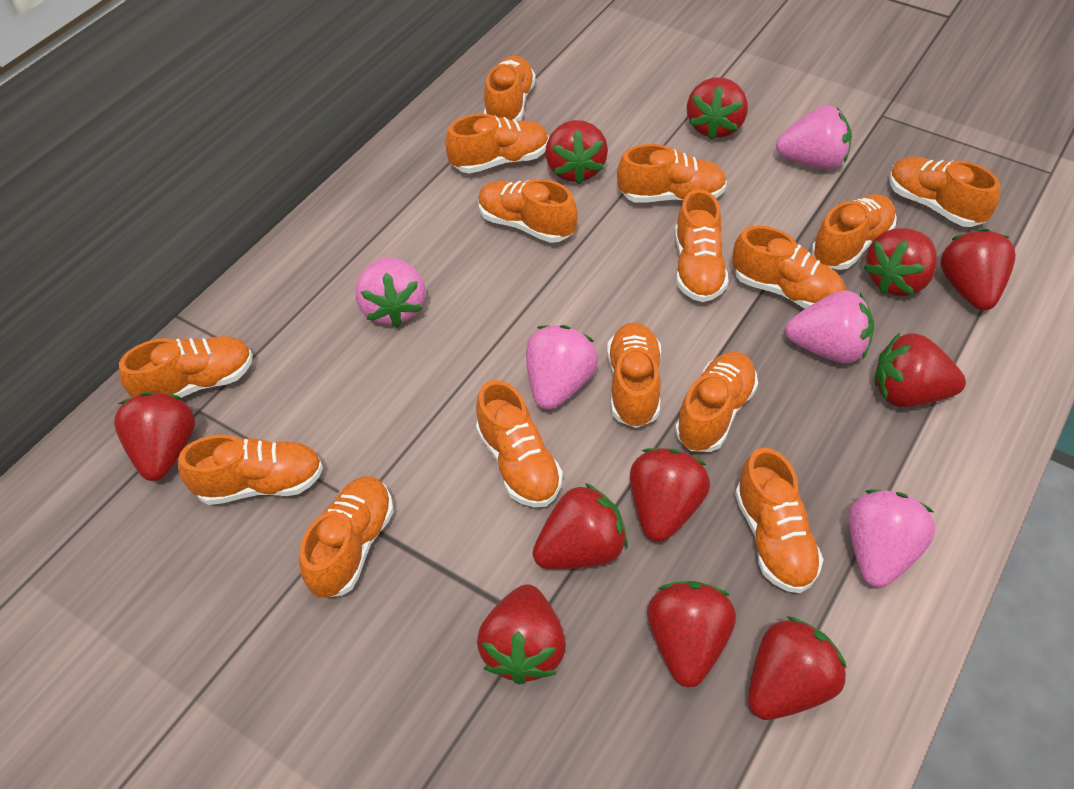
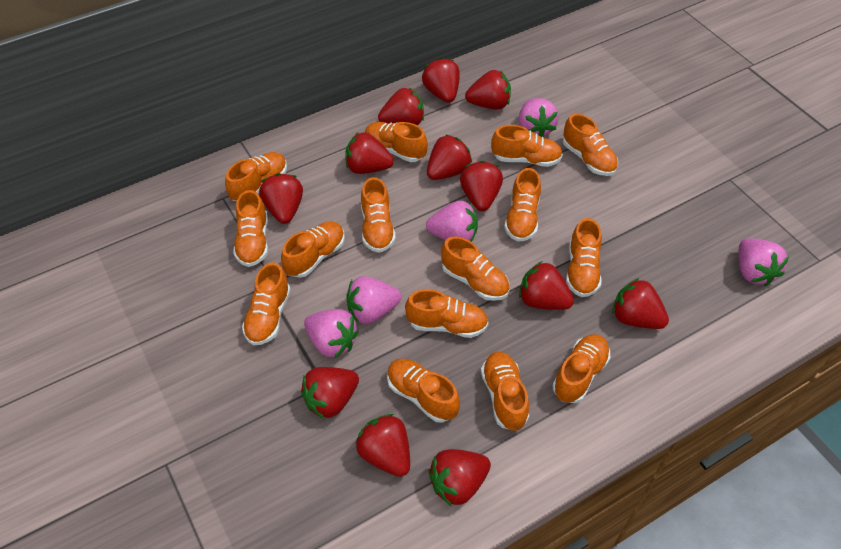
red strawberry: [114,392,195,481] [477,584,566,685] [533,483,628,569] [545,120,608,184] [630,448,710,542] [647,581,736,688] [687,77,748,140] [748,616,847,720] [863,228,937,296] [874,333,966,408] [940,228,1016,311] = 11 -> [259,173,303,224] [301,367,359,420] [345,133,394,174] [355,414,410,477] [378,87,424,126] [422,58,460,103] [427,134,472,180] [428,449,491,507] [460,161,503,211] [465,70,511,109] [519,261,574,310] [613,278,669,329] = 12

